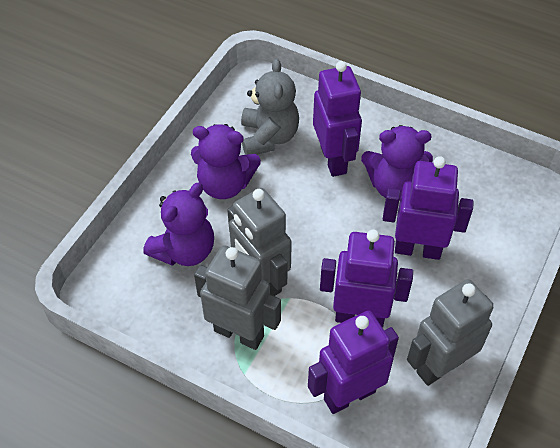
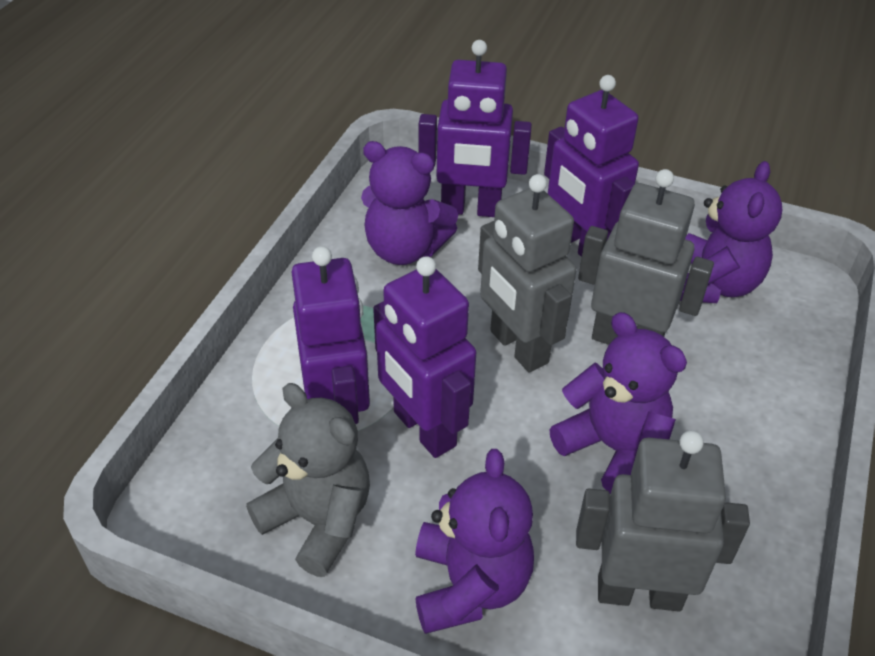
purple teddy bear: [143,183,214,266] [191,124,261,199] [361,125,433,201] = 3 -> [361,141,458,265] [415,449,534,634] [549,312,687,494] [680,161,782,303] = 4

